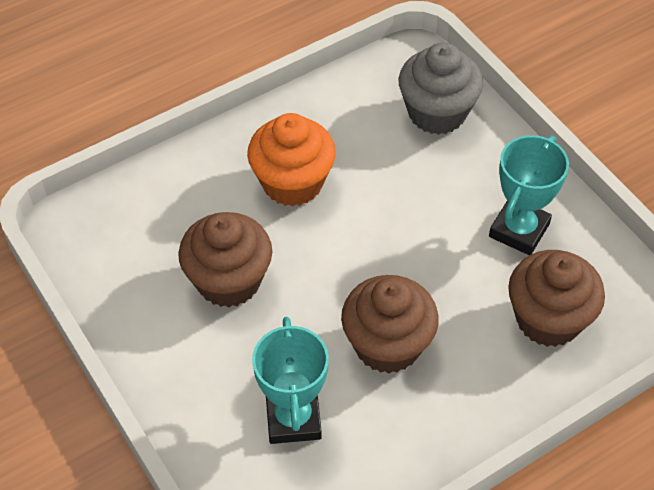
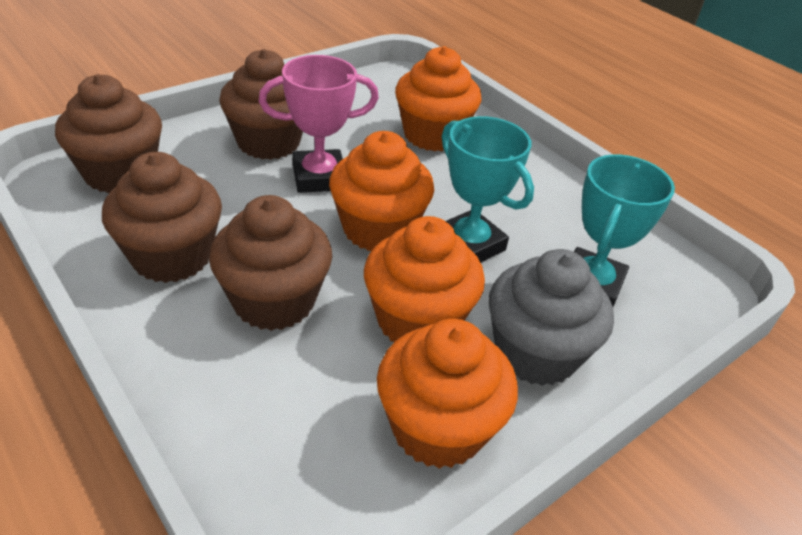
brown cupcake: [178,212,272,307] [341,275,439,373] [508,250,605,347] = 3 -> [55,74,162,193] [102,152,222,283] [209,195,332,331] [219,49,303,160] = 4
orange cupcake: [247,113,336,207] = 1 -> [329,131,434,251] [364,216,485,342] [377,319,518,469] [395,46,482,151] = 4
pink trophy: none = 0 -> [259,55,379,193] = 1

